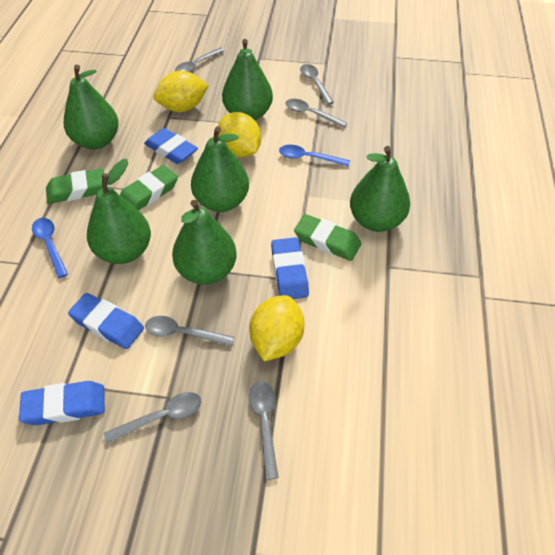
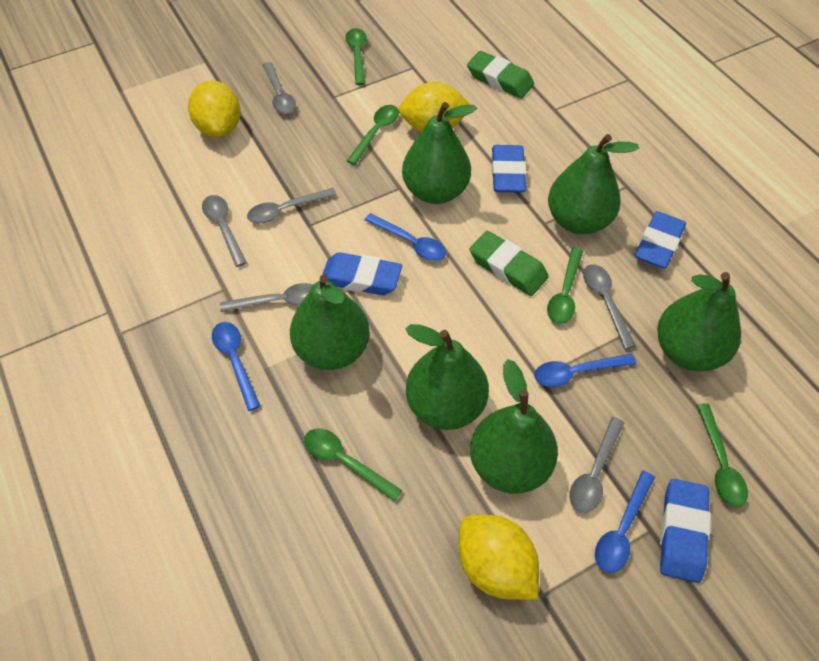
blue spoon: [32,218,68,278] [279,145,350,166] = 2 -> [212,322,261,411] [365,213,446,261] [534,354,636,387] [595,471,655,573] = 4
green eraser: [46,168,104,204] [120,165,178,210] [294,214,361,261] = 3 -> [467,51,534,98] [470,231,549,296] = 2
green spoon: none = 0 -> [304,429,402,502] [345,28,367,85] [347,105,399,165] [547,248,583,324] [696,403,748,507] = 5

